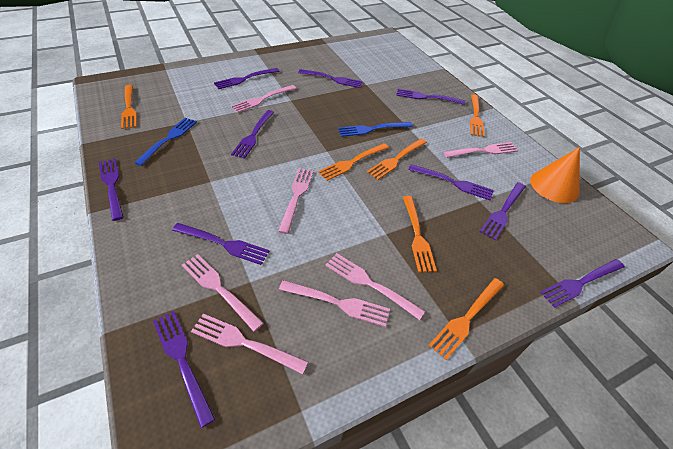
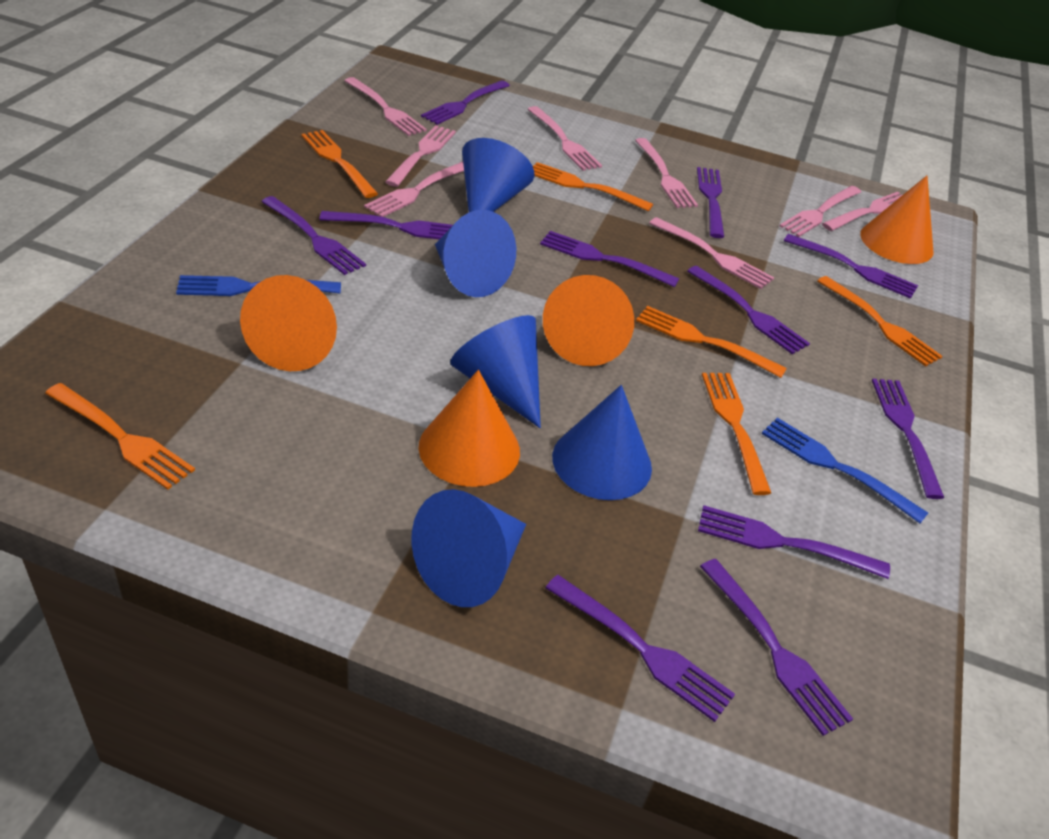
blue cone: none = 0 -> [411,489,526,607] [435,210,516,297] [450,315,541,428] [462,138,534,212] [552,385,652,500] = 5
orange cone: [530,147,580,203] = 1 -> [240,275,337,371] [419,370,520,487] [543,275,634,366] [860,176,934,264] = 4
pink fork: [182,254,264,332] [191,314,308,374] [231,85,297,113] [278,168,314,234] [279,280,390,327] [326,253,425,320] [443,142,519,158] = 7 -> [344,77,427,136] [364,161,464,217] [385,125,456,187] [528,106,602,171] [635,138,698,208] [649,217,774,289] [780,186,861,237] [822,192,902,231] = 8
purple fork: [99,158,124,221] [153,311,215,428] [172,223,270,265] [214,68,279,89] [231,110,274,159] [298,69,363,88] [396,89,465,105] [408,164,494,200] [480,182,526,240] [540,259,625,308] = 10 -> [261,196,366,275] [319,211,453,239] [421,80,510,125] [540,231,679,287] [545,575,735,722] [687,266,810,354] [697,167,724,238] [698,505,890,579] [700,559,853,736] [784,234,918,299] [872,379,944,499] = 11

